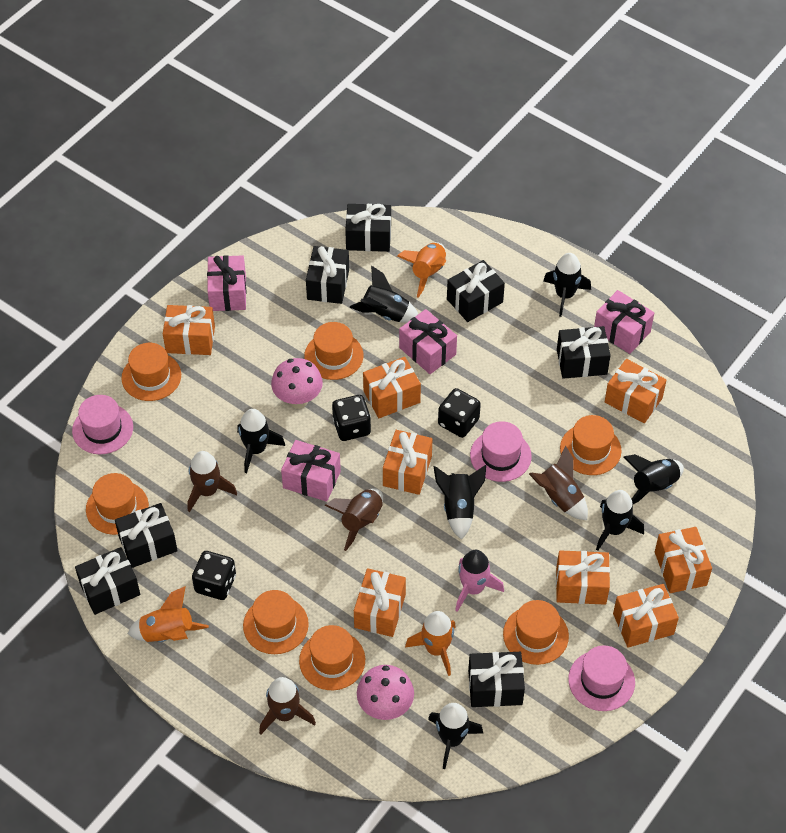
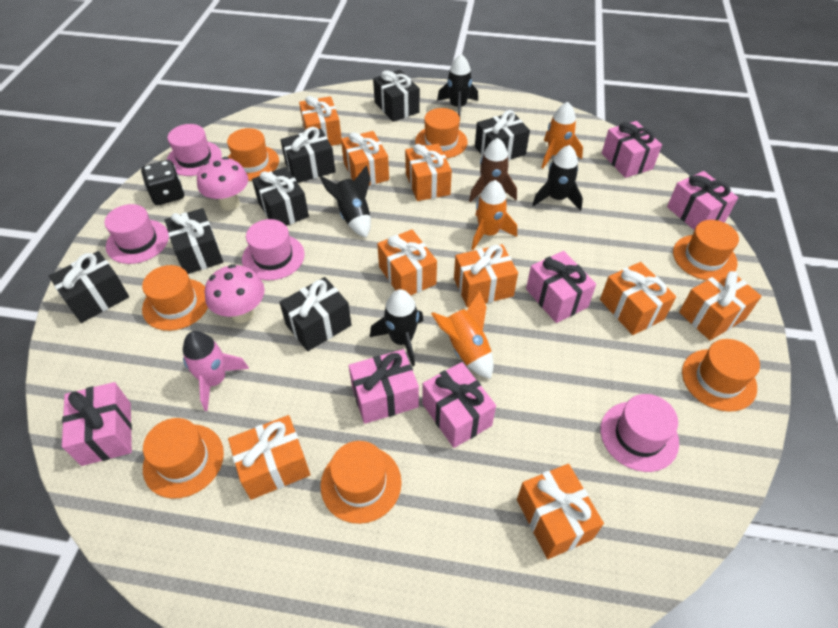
black dice: [192,551,236,600] [332,395,371,441] [438,388,481,438] = 3 -> [141,160,184,205] = 1
black rocket: [237,409,285,473] [349,266,418,323] [428,703,483,769] [433,465,486,540] [543,253,591,317] [596,490,644,551] [623,454,684,504] = 7 -> [320,165,371,238] [370,289,424,366] [437,54,478,117] [532,145,583,211] = 4
brown rocket: [188,451,237,512] [259,677,316,735] [324,488,383,551] [529,445,588,520] = 4 -> [469,138,517,202] = 1
orange gift: [163,305,215,355] [354,568,406,637] [363,357,421,418] [383,430,432,495] [556,550,610,605] [605,359,667,423] [613,584,679,648] [655,527,712,593] = 8 -> [228,415,310,500] [299,96,342,146] [341,131,389,185] [377,230,437,295] [405,143,452,201] [454,244,518,308] [517,464,604,559] [600,262,676,335] [679,269,762,340] = 9
pink gift: [207,255,246,311] [281,440,341,502] [399,309,457,374] [594,290,654,354] = 4 -> [62,382,132,466] [349,349,419,424] [422,362,496,448] [526,251,596,323] [602,121,662,178] [667,171,738,230] = 6
pink hat: [72,395,133,454] [470,421,532,482] [568,645,635,711] = 3 -> [105,204,169,264] [167,124,222,176] [242,219,305,280] [600,394,679,472] = 4

